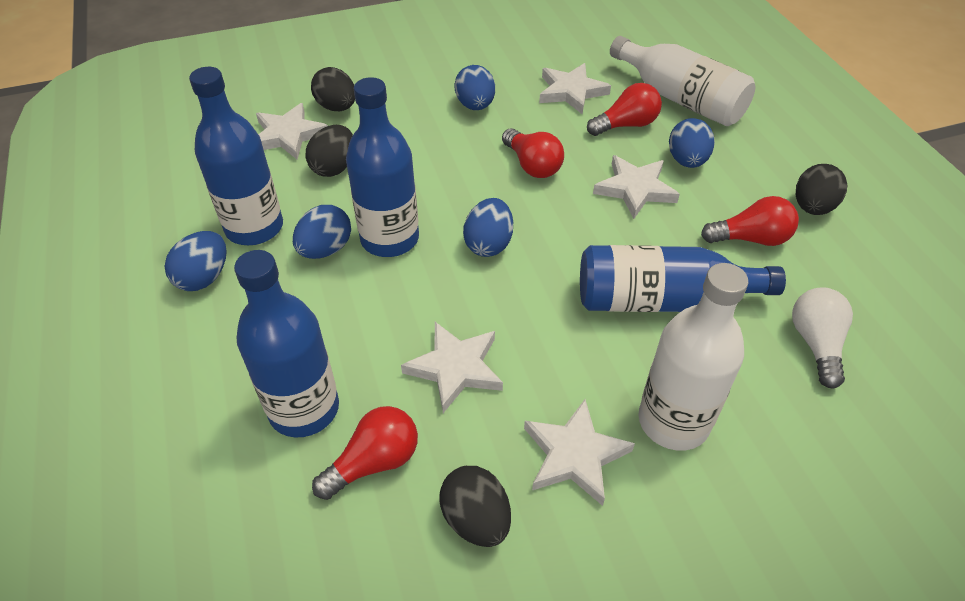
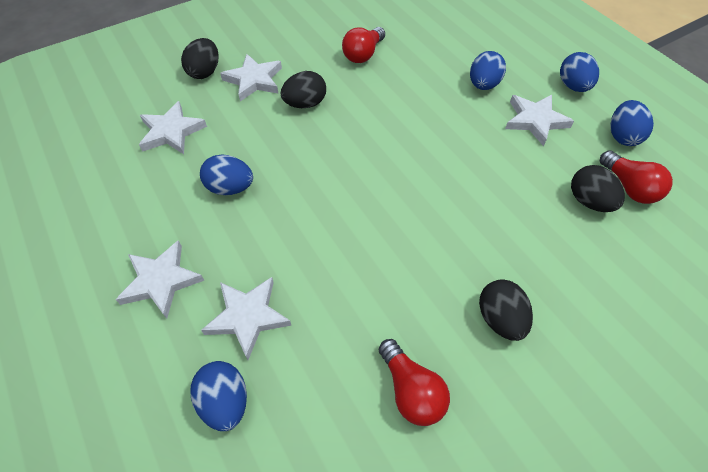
blue bottle: [189,67,283,245] [234,250,339,437] [346,77,419,257] [580,245,786,312] = 4 -> none = 0
red light bulb: [312,406,418,500] [502,128,564,178] [587,83,662,136] [701,196,799,246] = 4 -> [342,27,385,63] [379,339,450,426] [600,150,673,204] = 3
white bottle: [610,36,755,126] [638,263,748,451] = 2 -> none = 0
white light bulb: [792,287,853,389] = 1 -> none = 0

